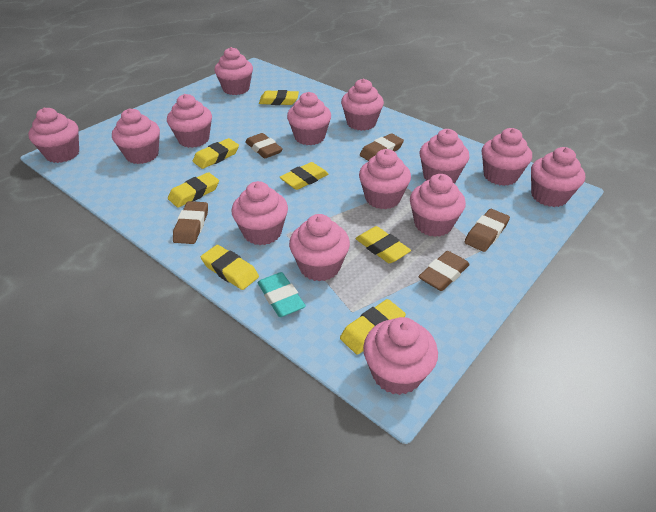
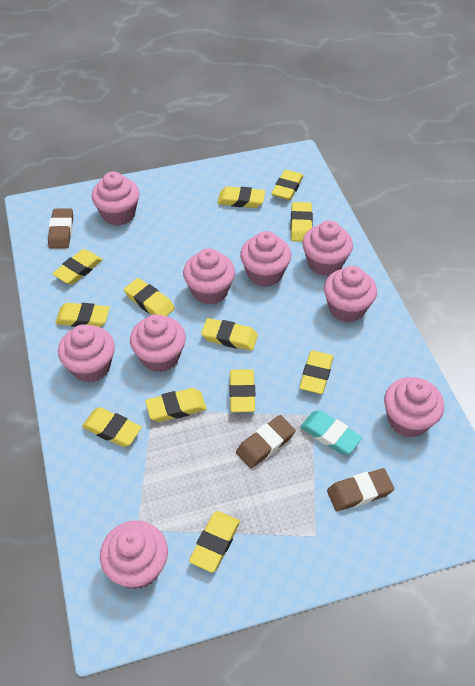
brown eraser: [173,201,208,244] [245,133,283,158] [360,133,404,161] [418,251,470,291] [465,209,510,252] = 5 -> [48,208,73,249] [236,415,296,468] [327,468,394,511] = 3
pink cupcake: [28,107,79,163] [112,108,160,164] [167,94,212,148] [214,47,253,95] [232,181,288,245] [287,92,331,145] [289,214,350,282] [341,79,384,131] [359,149,411,209] [363,317,438,395] [410,174,466,237] [420,129,469,183] [482,128,532,186] [531,147,585,207] = 14 -> [58,324,115,383] [91,171,139,226] [100,520,168,589] [130,314,186,372] [183,248,235,305] [240,231,291,287] [302,221,353,276] [324,266,377,322] [384,377,444,438] = 9
yellow eraser: [168,172,219,208] [193,138,239,169] [201,245,259,290] [259,90,299,105] [280,162,328,190] [340,299,406,355] [356,226,411,263] = 7 -> [52,249,103,285] [55,303,110,327] [82,407,142,447] [124,278,175,316] [145,388,207,422] [189,511,240,573] [201,318,258,351] [217,186,265,208] [229,369,256,412] [271,170,303,200] [291,202,313,242] [299,351,333,394] = 12

